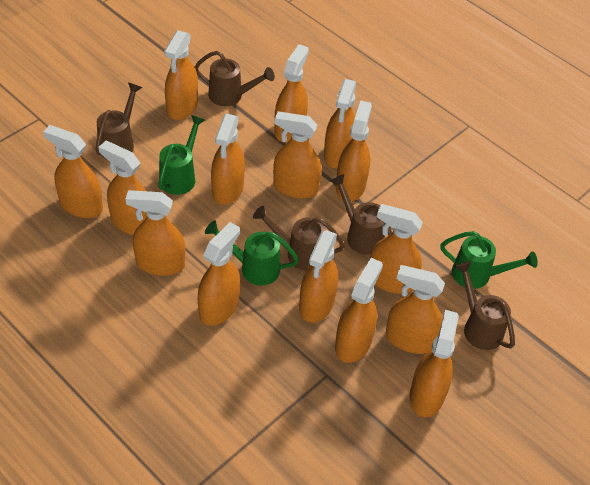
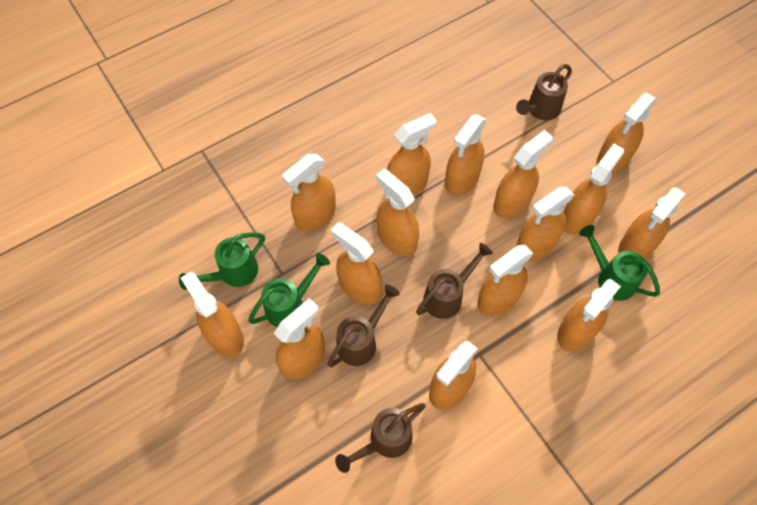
brown watering can: [96,83,142,159] [195,51,275,106] [253,206,345,271] [331,174,392,255] [455,261,515,350] = 5 -> [328,285,400,367] [335,403,426,473] [416,243,493,319] [516,64,572,120] = 4

